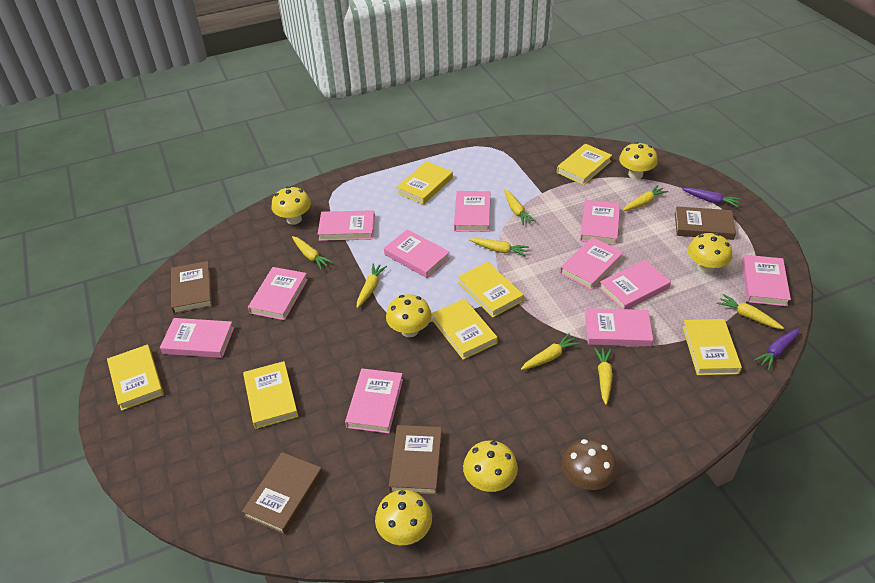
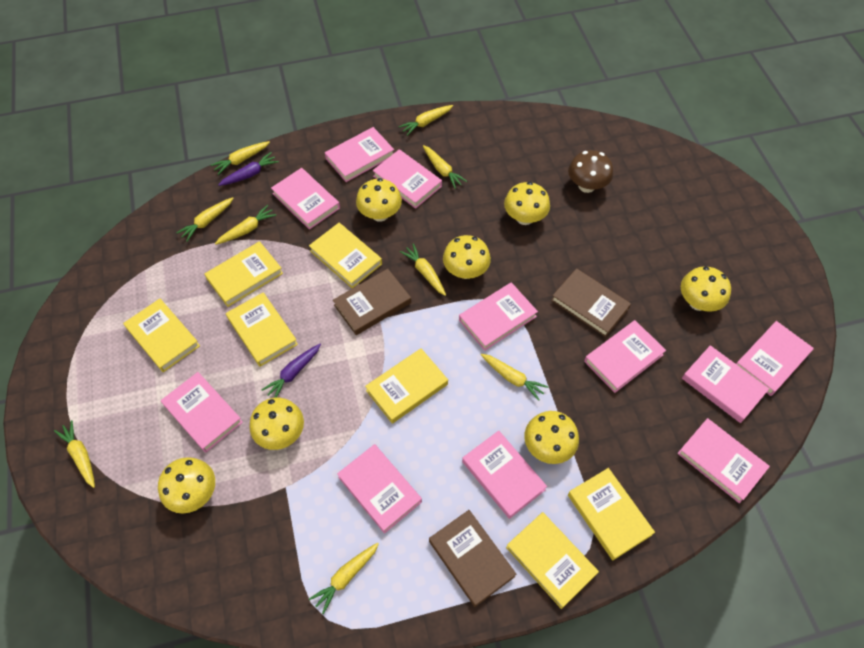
brown book: [171,261,212,314] [242,452,323,535] [389,425,442,495] [675,206,736,240] = 4 -> [333,269,411,335] [429,510,516,607] [551,268,631,337] = 3
yellow carrot: [292,236,333,270] [357,263,387,308] [469,238,529,257] [504,190,536,225] [521,333,580,370] [594,348,613,405] [623,185,668,211] [717,294,784,329] = 8 -> [54,420,95,488] [176,197,234,242] [211,141,270,175] [215,205,276,245] [309,543,379,614] [399,105,453,136] [400,244,446,296] [423,145,467,189] [481,354,548,401] = 9
yellow mushroom: [272,186,311,225] [375,490,432,545] [386,294,432,337] [463,441,518,492] [619,142,658,179] [688,233,732,274] = 6 -> [158,457,215,513] [249,398,304,450] [356,178,402,222] [443,235,491,279] [504,182,550,225] [524,411,579,464] [681,266,731,312] = 7

